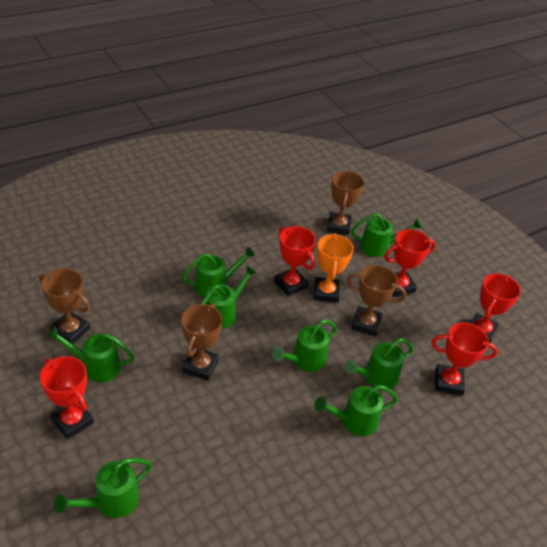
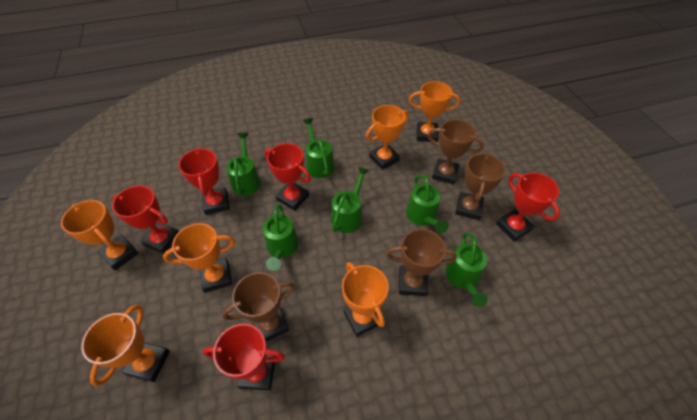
green watering can: [46,326,134,382] [54,458,152,518] [182,246,256,297] [201,266,257,329] [272,320,337,372] [314,385,398,436] [345,338,413,389] [351,213,422,257] = 8 -> [226,133,261,196] [263,204,299,271] [303,118,335,178] [331,167,369,233] [406,175,449,233] [445,232,488,307] = 6
orange trophy: [314,233,354,303] = 1 -> [61,200,139,270] [81,305,170,387] [163,223,235,293] [342,262,389,337] [366,105,409,170] [409,81,460,142] = 6

